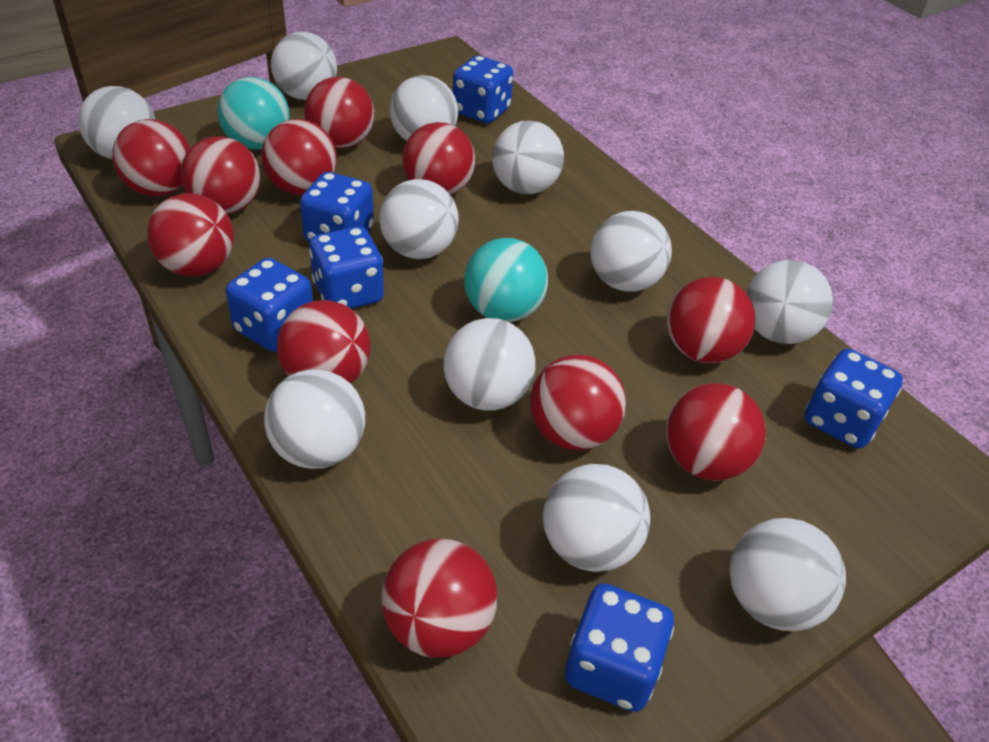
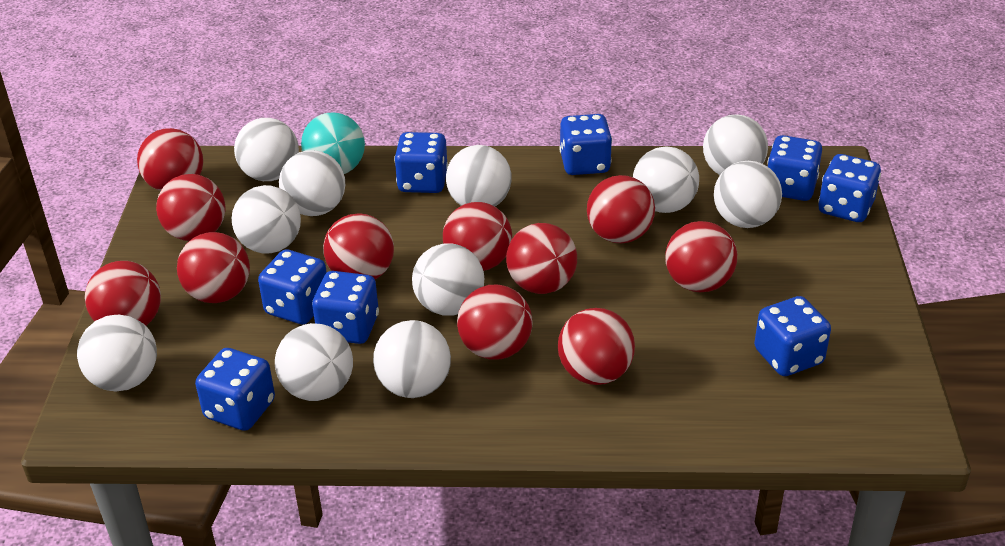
blue dice: [226,258,313,352] [300,172,374,242] [309,226,384,309] [453,55,513,123] [565,583,674,712] [805,349,903,449] = 6 -> [195,348,275,431] [258,250,327,324] [312,271,379,344] [394,132,448,193] [560,114,612,175] [754,296,831,376] [767,135,822,201] [818,154,881,222] = 8
turquoise ball: [217,77,290,150] [464,238,548,322] = 2 -> [301,112,365,174] = 1

